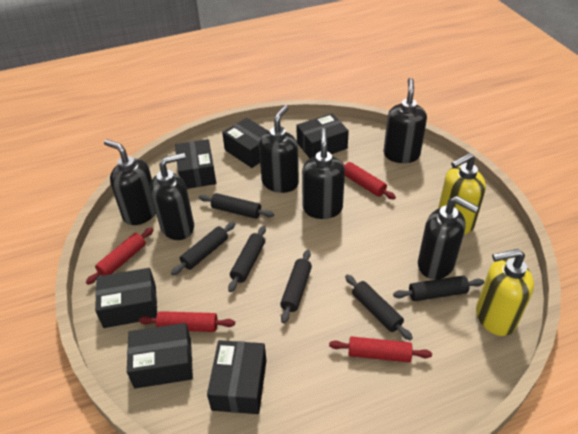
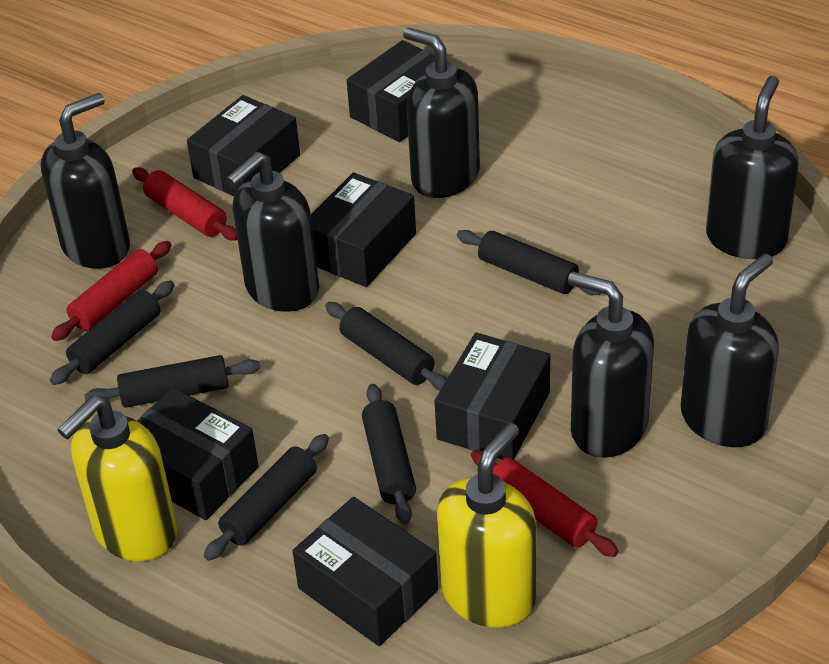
red rolling pin: [86,227,154,285] [139,311,235,332] [329,336,432,362] [341,161,396,199] = 4 -> [51,241,171,341] [132,167,237,241] [471,450,618,557] = 3

